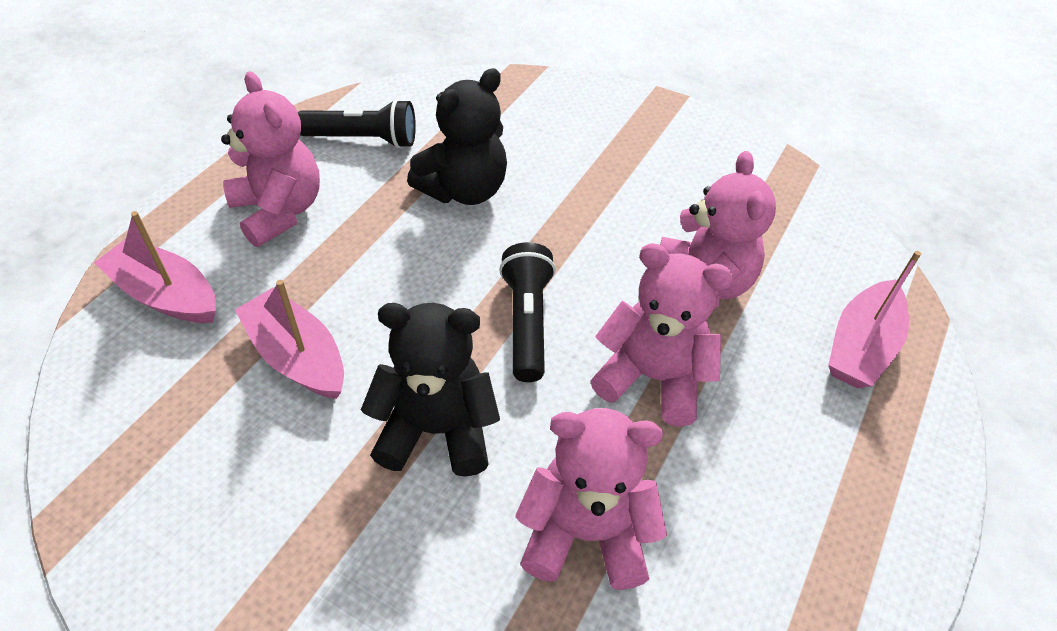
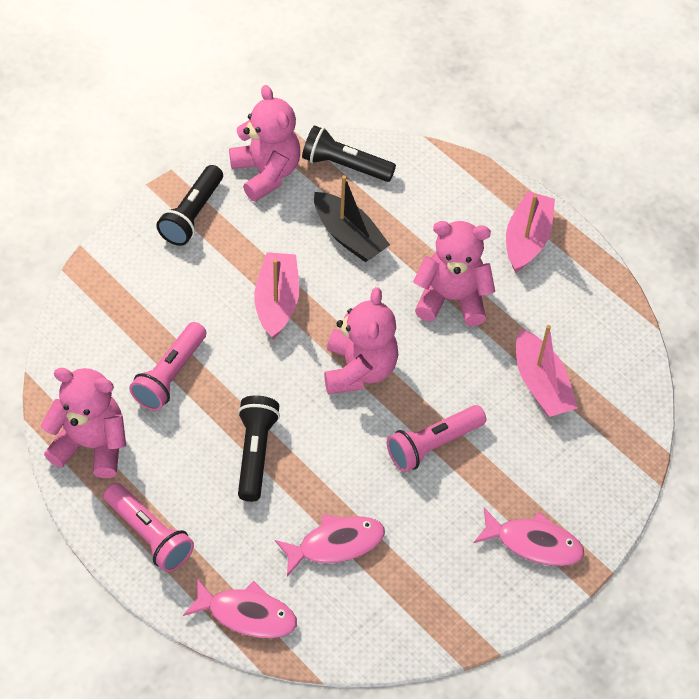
black boat: none = 0 -> [314,175,390,262] = 1
black flashlight: [298,99,416,148] [499,242,556,382] = 2 -> [156,165,223,246] [238,395,280,502] [302,125,396,182] = 3
black teddy bear: [361,303,500,477] [407,68,507,205] = 2 -> none = 0
pink fish: none = 0 -> [183,579,297,638] [275,514,385,576] [474,508,584,566] = 3
pink flashlight: none = 0 -> [104,483,194,572] [129,322,206,411] [387,405,486,472] = 3

